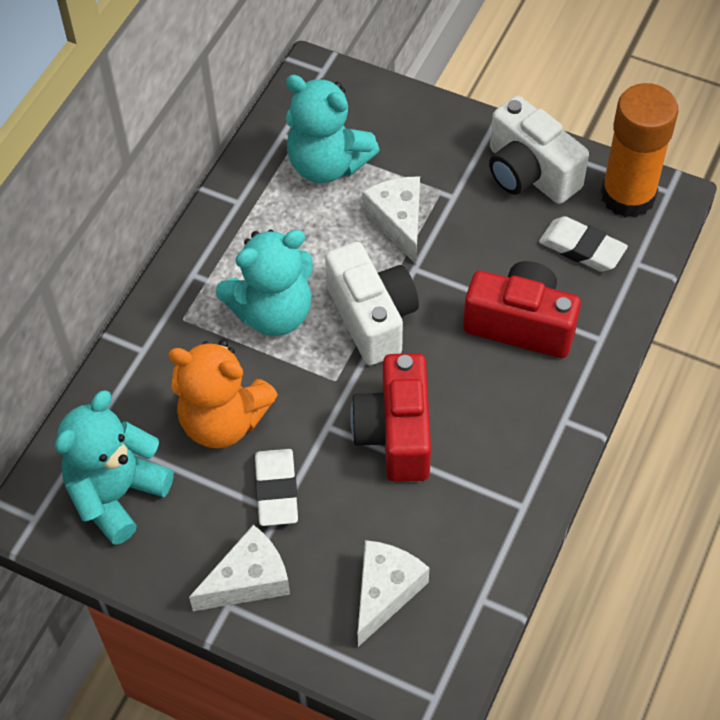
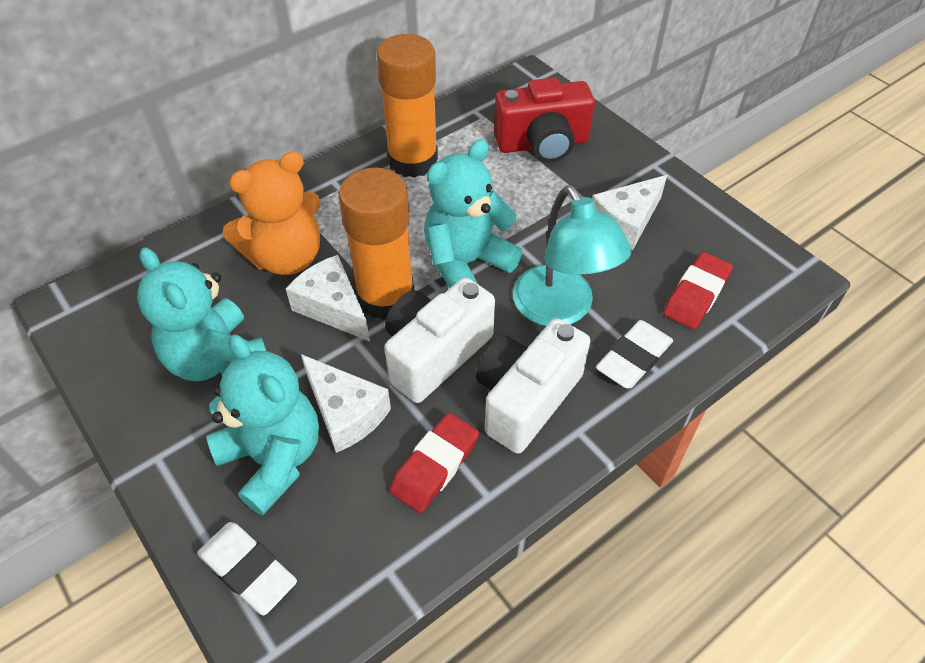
orange glue stick: [601,83,678,218] = 1 -> [339,167,414,320] [376,34,438,178] = 2
red camera: [350,353,431,482] [463,261,581,358] = 2 -> [494,77,595,162] = 1
red eraser: none = 0 -> [390,413,479,513] [663,252,733,329] = 2
turquoise lamp: none = 0 -> [513,185,631,326] = 1

